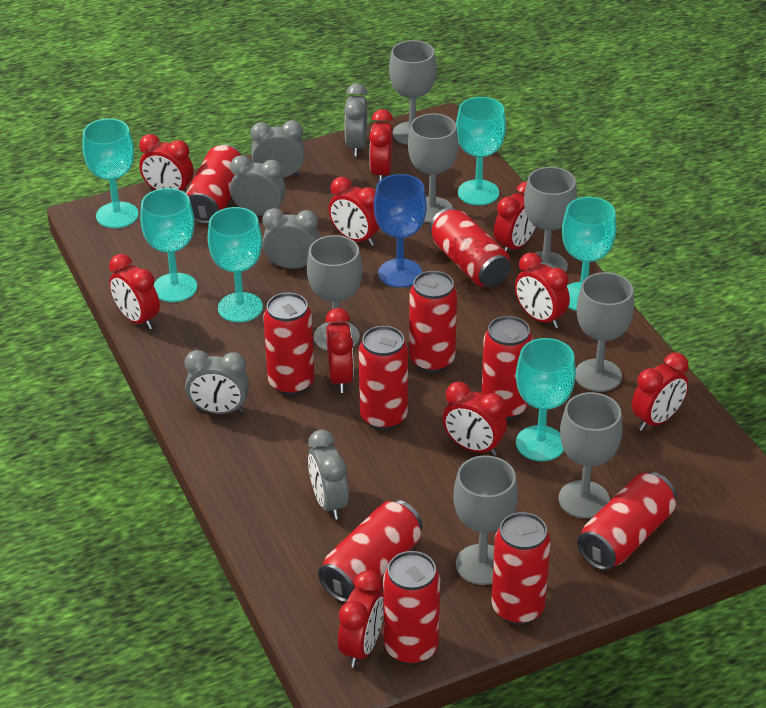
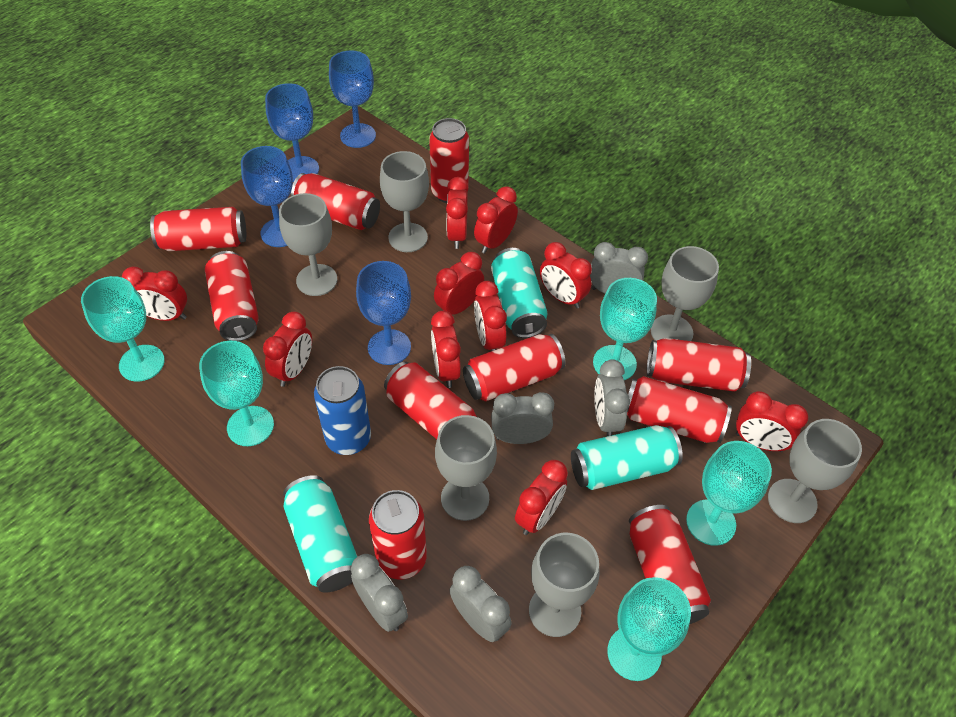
blue can: none = 0 -> [314,366,371,455] = 1
blue goblet: [374,174,427,288] = 1 -> [241,146,293,247] [265,83,319,182] [329,50,376,148] [356,261,411,365] = 4
grey clock: [185,350,249,414] [230,155,286,216] [251,120,305,178] [262,208,320,269] [308,429,349,520] [344,83,368,156] = 6 -> [351,554,408,632] [449,566,512,642] [491,392,554,444] [590,242,648,294] [594,359,630,436] = 5
grey goblet: [307,235,362,351] [389,40,437,145] [408,113,458,223] [453,455,518,585] [524,167,577,272] [559,392,623,519] [575,272,634,392] = 7 -> [279,193,337,296] [380,151,429,252] [435,415,497,521] [529,533,600,637] [651,246,719,341] [768,419,862,523] = 6
turquoise can: none = 0 -> [283,475,358,593] [491,248,547,338] [571,425,683,490] = 3
turquoise goblet: [82,118,139,228] [140,188,197,302] [208,207,263,322] [456,97,506,205] [516,338,576,461] [562,197,617,311] = 6 -> [81,276,165,382] [199,341,274,446] [593,278,657,380] [607,577,691,681] [686,441,772,546] = 5

